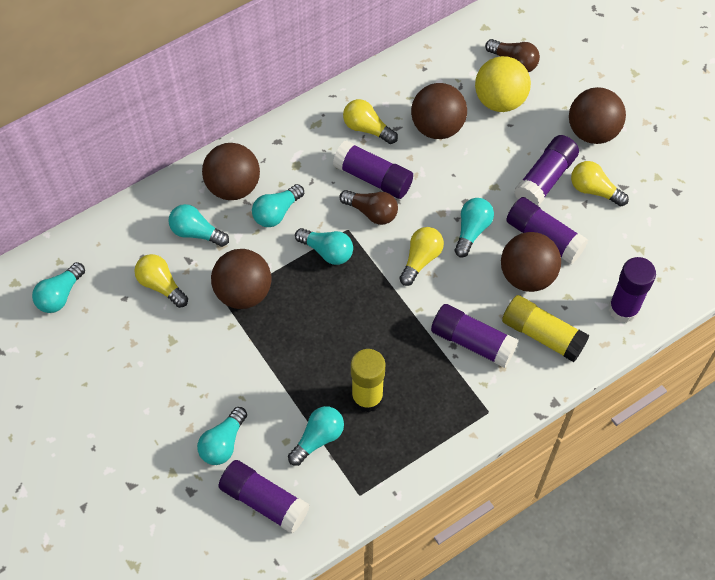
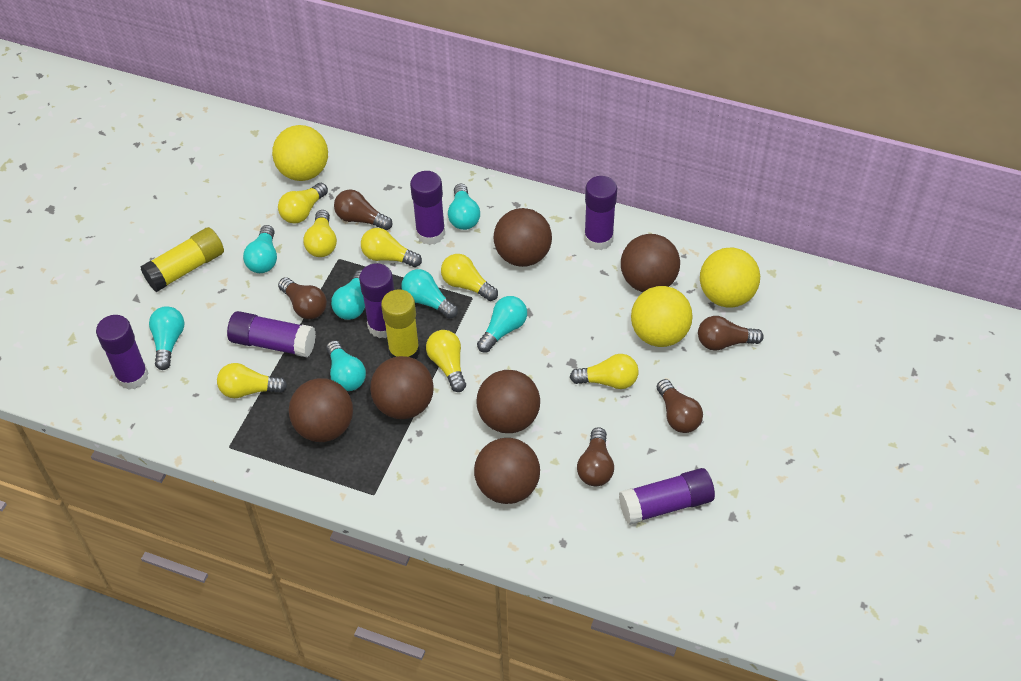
brown ball: [202,143,260,200] [211,249,271,309] [411,83,467,139] [501,232,561,292] [569,87,626,144] = 5 -> [289,378,353,442] [370,356,434,419] [474,438,540,504] [476,370,540,433] [493,208,552,267] [621,234,680,292] = 6
brown light bulb: [339,190,398,225] [485,39,540,72] = 2 -> [278,278,327,320] [334,189,392,230] [577,427,614,486] [657,379,703,433] [698,316,764,351] = 5
yellow ball: [475,56,531,112] = 1 -> [272,125,328,181] [631,286,693,347] [700,248,760,308] = 3
yellow light bulb: [134,254,188,308] [343,99,398,144] [399,227,444,286] [571,161,629,206] = 4 -> [217,363,287,398] [278,183,328,224] [303,210,337,257] [361,228,422,267] [426,330,466,392] [441,254,498,301] [570,354,638,389] = 7

